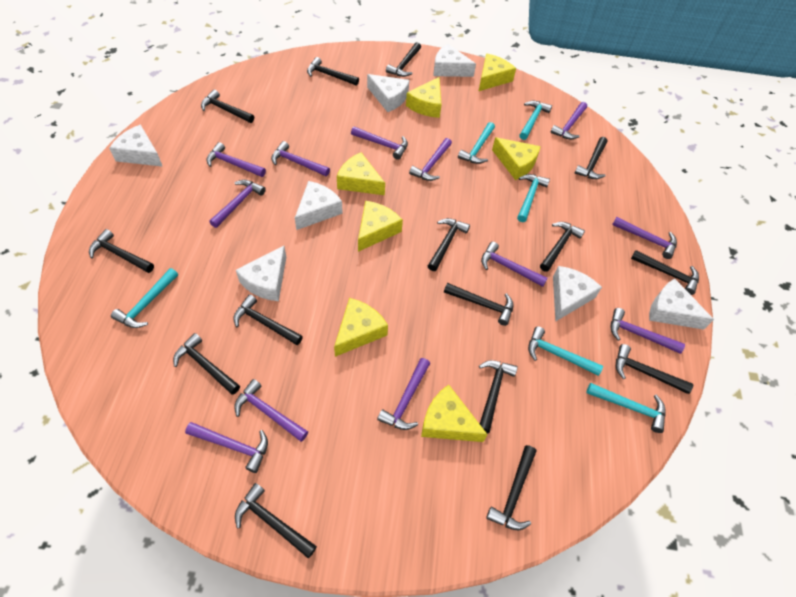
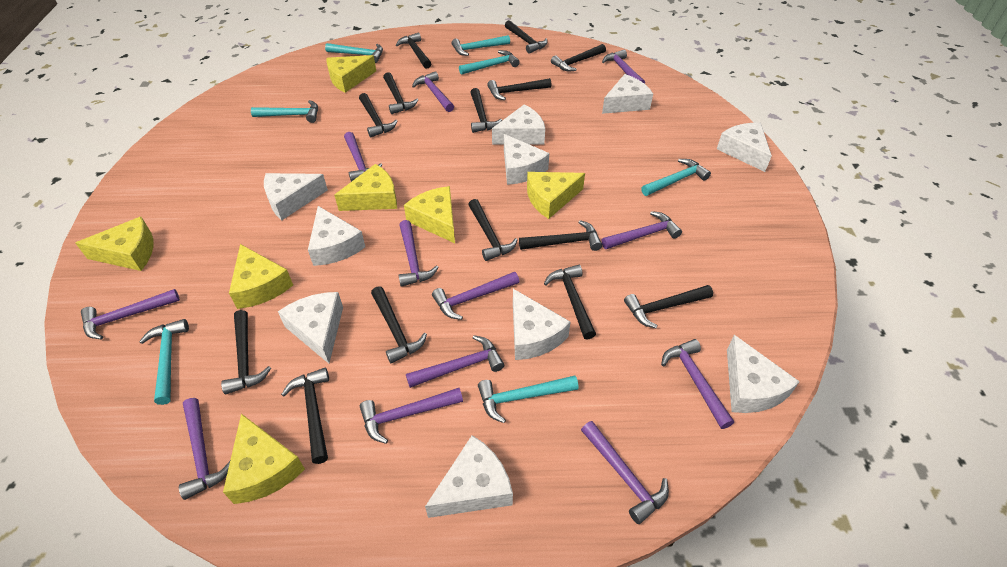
black hammer: [89,229,154,273] [173,333,240,395] [201,90,254,123] [233,295,303,345] [235,483,317,558] [307,57,359,86] [386,42,421,77] [428,218,470,271] [444,283,513,326] [479,360,518,433] [486,445,536,530] [540,222,585,272] [575,137,607,179] [616,344,693,394] [631,250,699,295] = 15 -> [221,310,271,394] [281,368,329,464] [359,93,398,137] [371,286,427,364] [383,72,418,114] [396,33,432,69] [468,199,517,261] [470,88,502,133] [487,78,551,100] [505,20,548,54] [519,220,602,251] [544,265,596,340] [551,44,606,71] [624,285,713,328] = 14
turquoise hammer: [111,268,178,328] [458,122,495,164] [517,174,550,222] [519,101,552,140] [528,326,603,376] [586,383,666,433] = 6 -> [139,319,189,405] [251,100,318,123] [325,43,383,63] [452,35,510,56] [459,50,520,75] [478,375,579,423] [641,159,711,196] = 7
white cheese: [109,124,163,167] [236,246,286,301] [295,181,343,230] [367,74,409,112] [434,44,476,77] [553,266,602,322] [649,279,714,330] = 7 -> [264,173,328,220] [278,292,343,364] [308,206,365,266] [425,435,513,518] [492,104,545,145] [504,134,549,185] [513,289,571,360] [602,74,653,114] [717,123,772,172] [727,335,800,413] = 10

